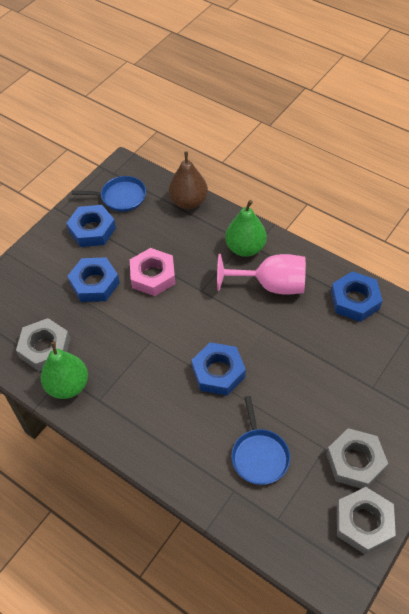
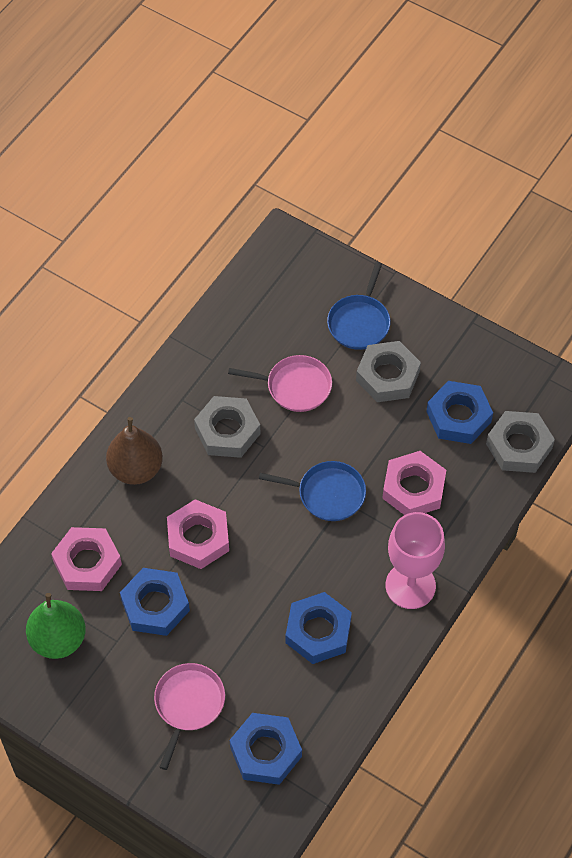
green pear: [40,341,88,399] [225,200,267,257] = 2 -> [26,593,86,659] = 1
pink nut: [130,248,175,296] = 1 -> [51,527,122,591] [167,499,229,569] [382,451,446,515] = 3
pink pan: none = 0 -> [154,663,225,770] [228,355,332,412] = 2

